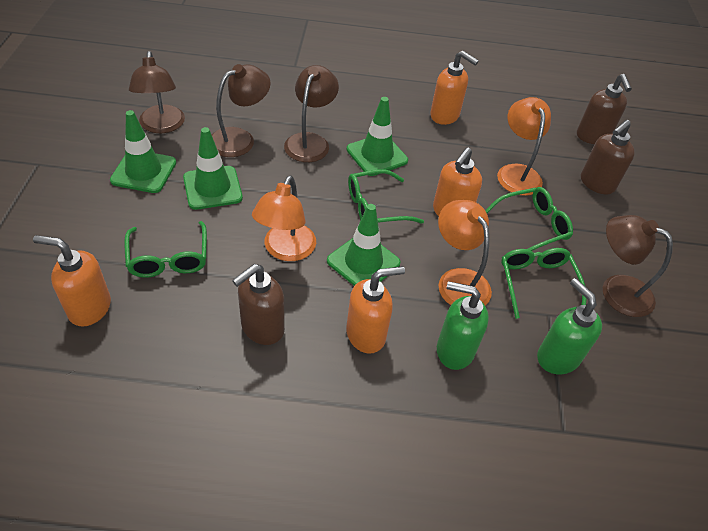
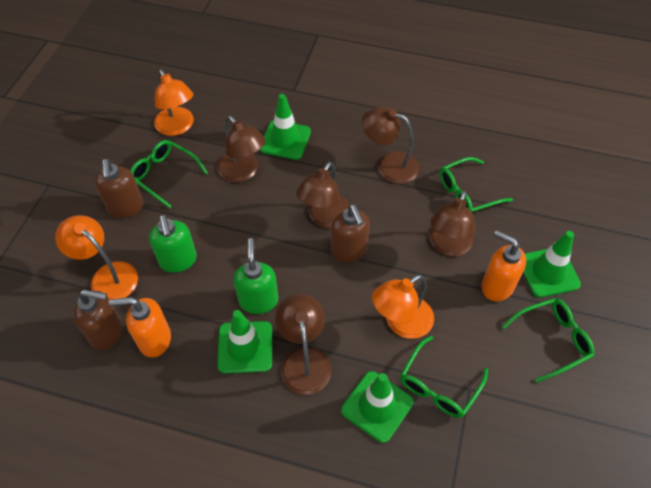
brown lamp: [129,51,185,133] [212,64,271,157] [284,65,339,162] [603,215,673,317] = 4 -> [217,116,266,182] [275,294,331,395] [296,162,350,228] [362,106,419,184] [429,190,475,256] = 5
orange soap dispenser: [33,235,111,327] [346,266,405,354] [430,51,479,125] [433,147,482,216] = 4 -> [109,297,171,357] [482,230,526,301] = 2

